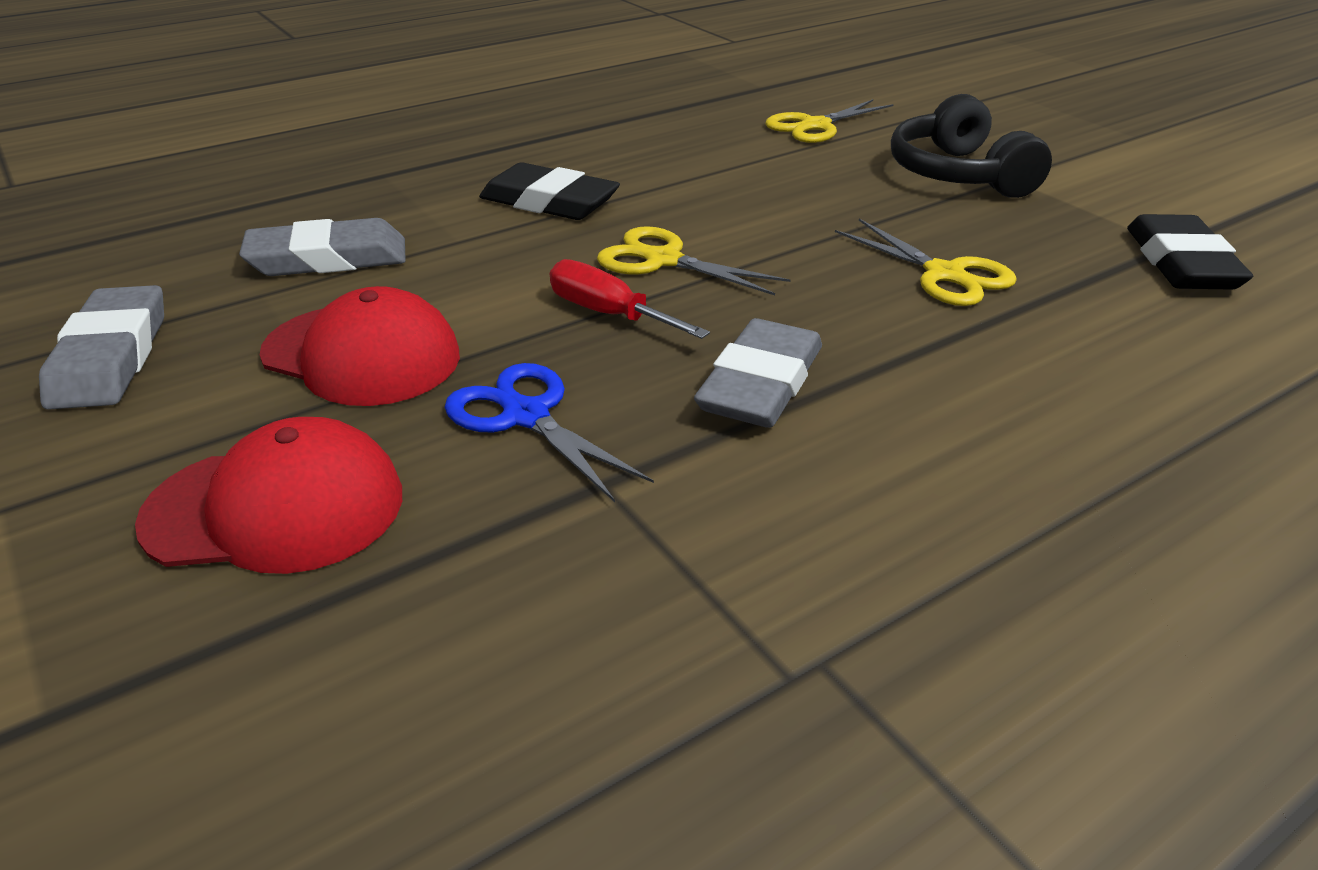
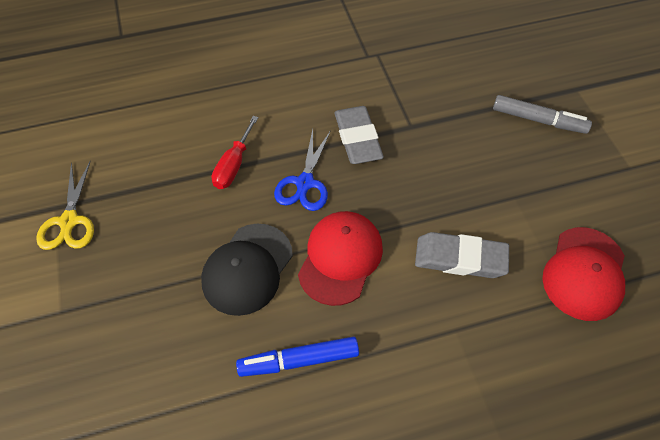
black cap: none = 0 -> [201,224,293,316] = 1
black eraser: [479,162,620,220] [1127,214,1253,290] = 2 -> none = 0
black headphones: [891,94,1052,198] = 1 -> none = 0
blue marker: none = 0 -> [236,336,359,377] = 1
grey eraser: [39,285,164,410] [239,218,406,276] [694,318,822,428] = 3 -> [334,106,384,164] [415,232,509,278] = 2
grey marker: none = 0 -> [493,95,592,134] = 1
yellow scissors: [597,226,790,295] [765,99,894,143] [835,219,1017,306] = 3 -> [36,161,94,250] = 1

